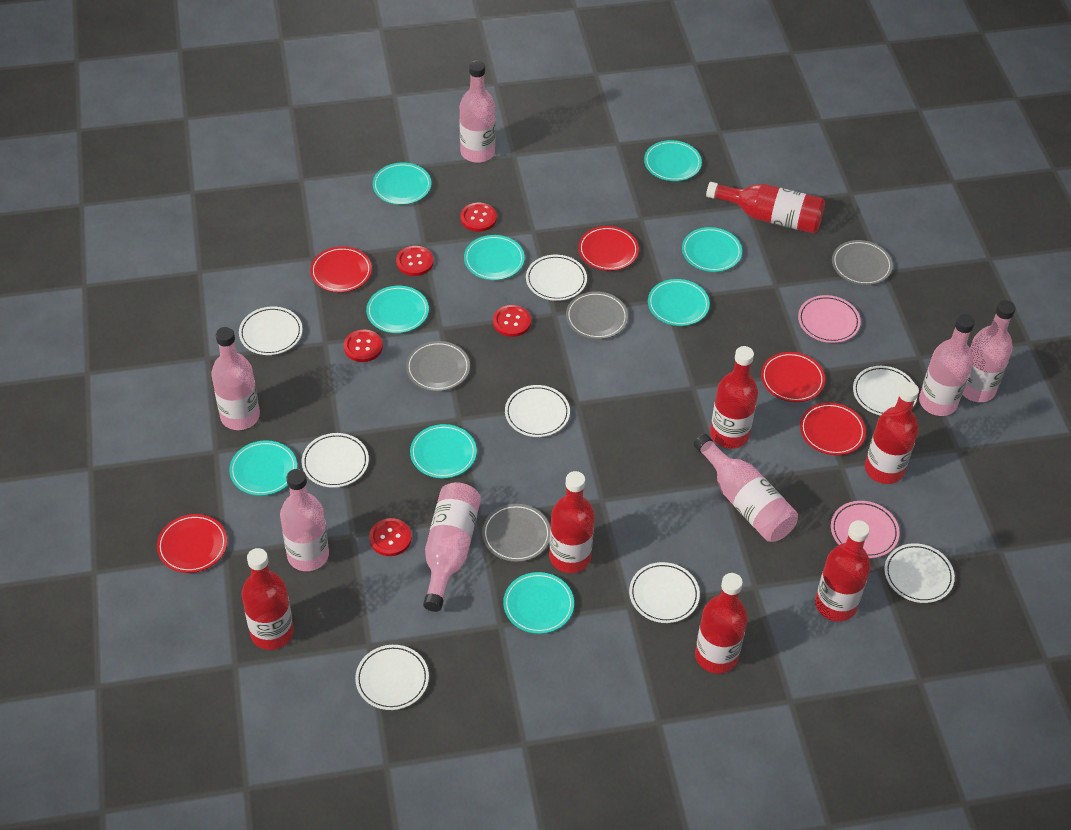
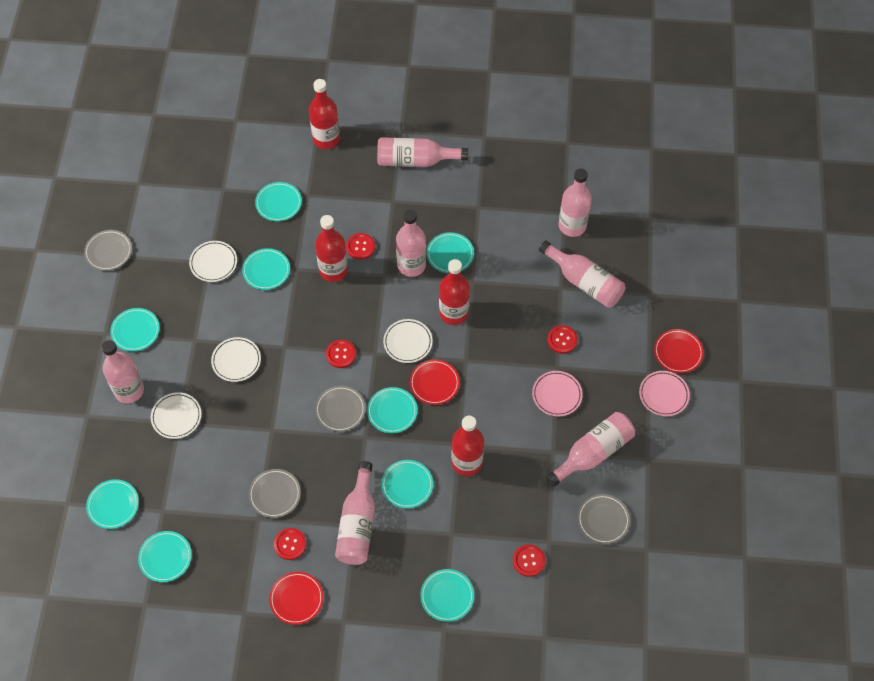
red bottle: [242,548,294,650] [549,471,595,573] [695,573,748,674] [706,182,825,233] [710,346,758,449] [815,520,870,622] [865,382,919,484] = 7 -> [309,79,340,149] [315,215,348,282] [439,259,470,325] [452,415,484,476] = 4
red plate: [157,514,227,573] [310,246,372,292] [578,226,639,271] [761,352,825,402] [800,403,866,455] = 5 -> [269,572,324,625] [410,360,460,405] [654,329,704,373] = 3
white plate: [239,307,303,355] [302,433,369,488] [355,645,429,710] [505,385,570,437] [526,255,587,301] [629,562,700,623] [853,366,918,416] [884,543,955,603] = 8 -> [151,392,202,439] [189,241,237,282] [211,337,261,382] [383,319,433,363] = 4

